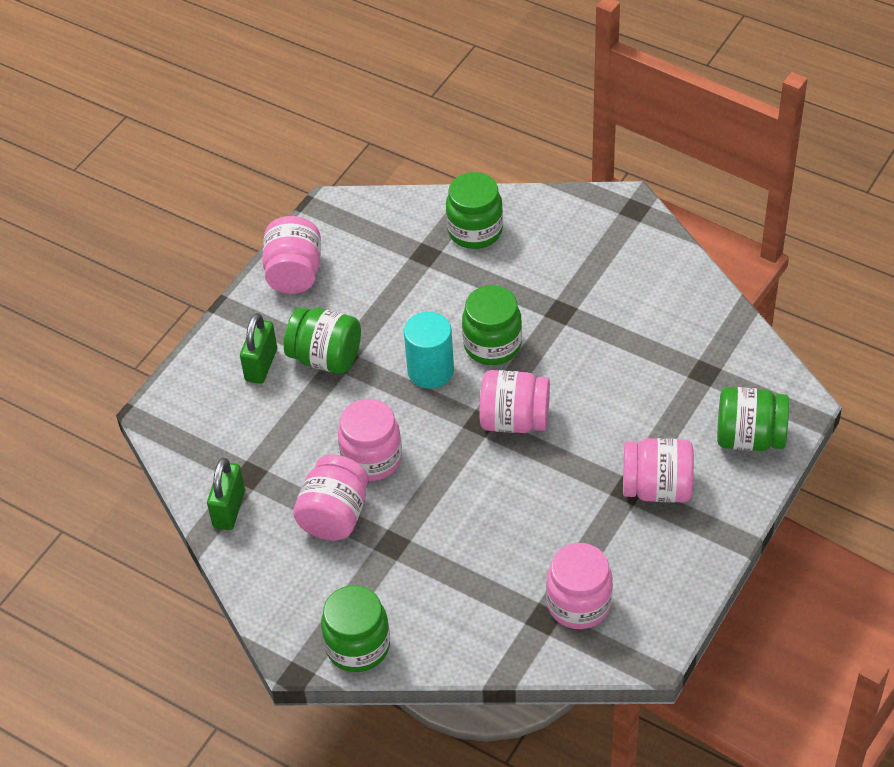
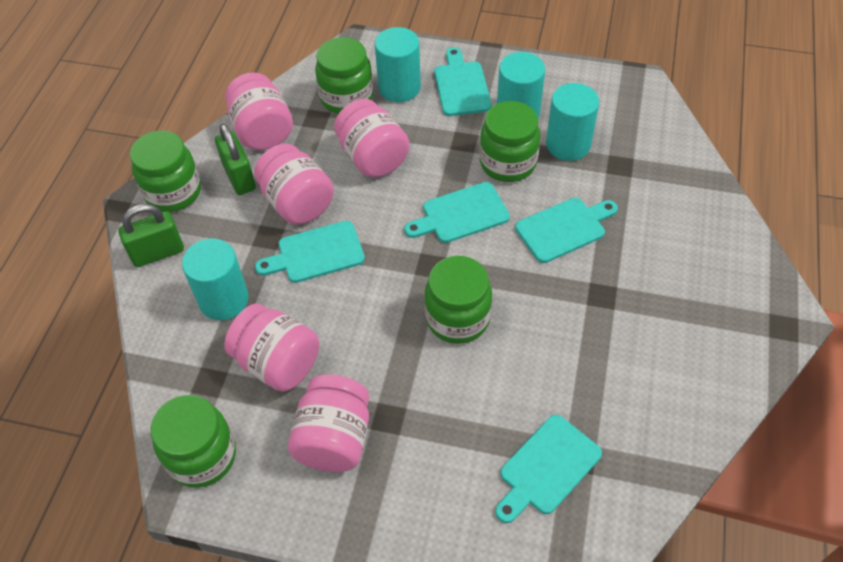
pink jar: [262,216,321,294] [293,454,368,541] [338,399,402,481] [480,370,550,433] [546,543,613,629] [623,438,694,503] = 6 -> [224,304,319,392] [225,72,293,150] [254,143,334,224] [288,375,369,472] [334,99,410,178] = 5
turquoise cutting board: none = 0 -> [255,221,365,283] [404,182,510,243] [434,47,492,116] [495,415,602,523] [515,198,618,263] = 5
turquoise cylinder: [404,312,454,389] = 1 -> [182,239,249,320] [375,27,421,102] [497,52,545,118] [546,83,599,161] = 4

